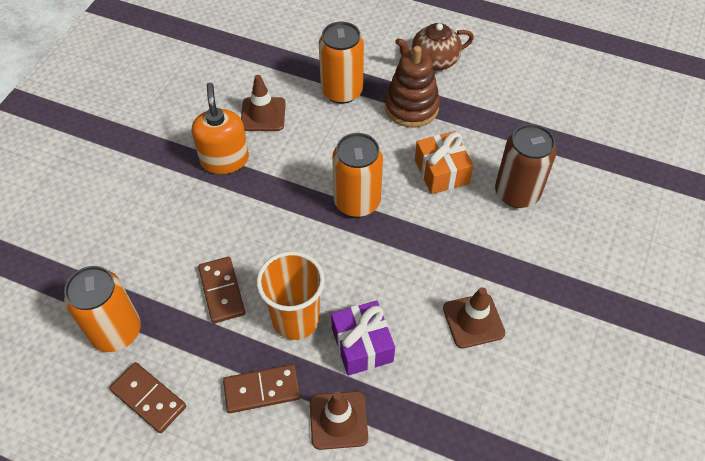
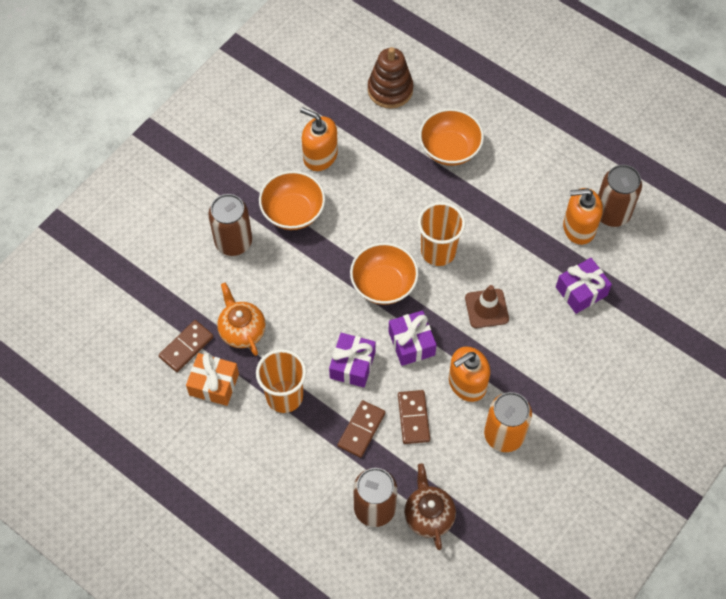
brown can: [495,124,557,208] = 1 -> [208,194,252,256] [353,468,397,527] [598,165,642,227] = 3
brown traffic cone: [241,75,286,131] [310,391,368,450] [443,287,505,348] = 3 -> [465,285,509,328] = 1
orange bowl: none = 0 -> [259,171,325,230] [350,243,419,305] [419,109,484,166] = 3
orange can: [64,266,141,352] [319,22,364,104] [332,133,383,217] = 3 -> [484,392,532,452] = 1
orange cup: [256,251,325,340] = 1 -> [256,349,307,413] [418,202,466,266] = 2
orange soap dispenser: [192,83,249,174] = 1 -> [300,107,338,171] [449,346,490,402] [563,188,603,245] = 3
orange teapot: none = 0 -> [217,283,266,356] = 1
purple gift: [331,300,395,376] = 1 -> [329,333,376,387] [388,310,437,366] [556,258,612,314] = 3

